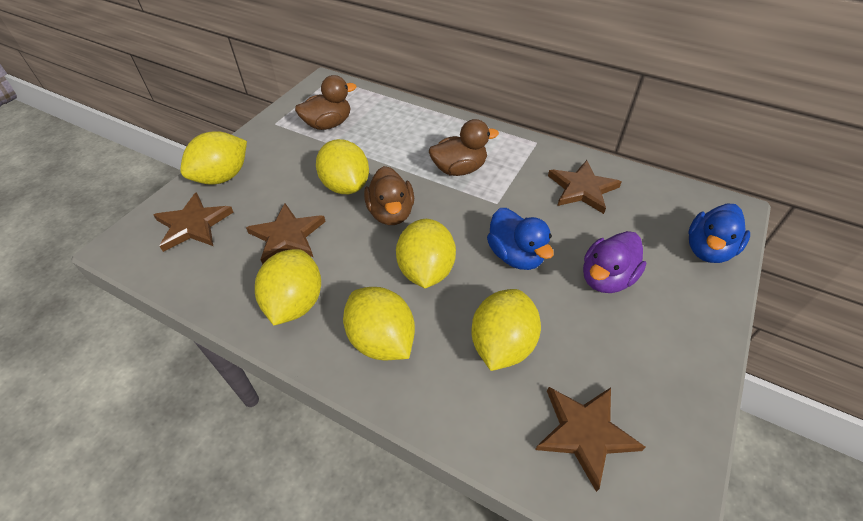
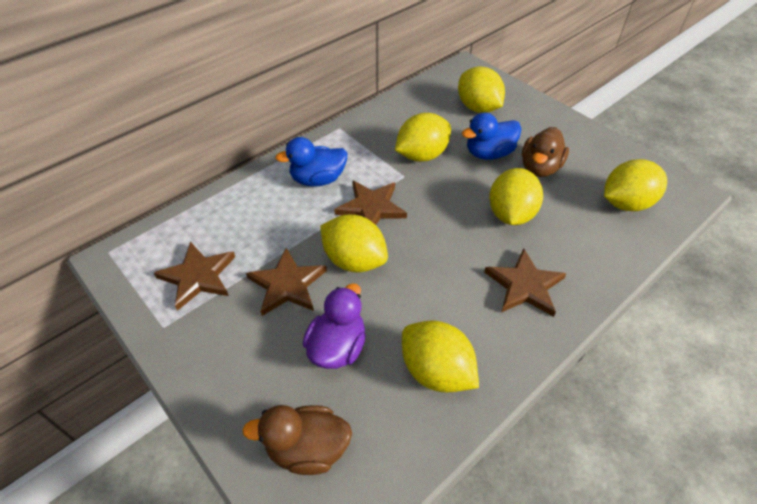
brown duck: [295,75,357,130] [364,166,414,225] [429,119,499,176] = 3 -> [242,405,352,475] [522,127,569,177] = 2

